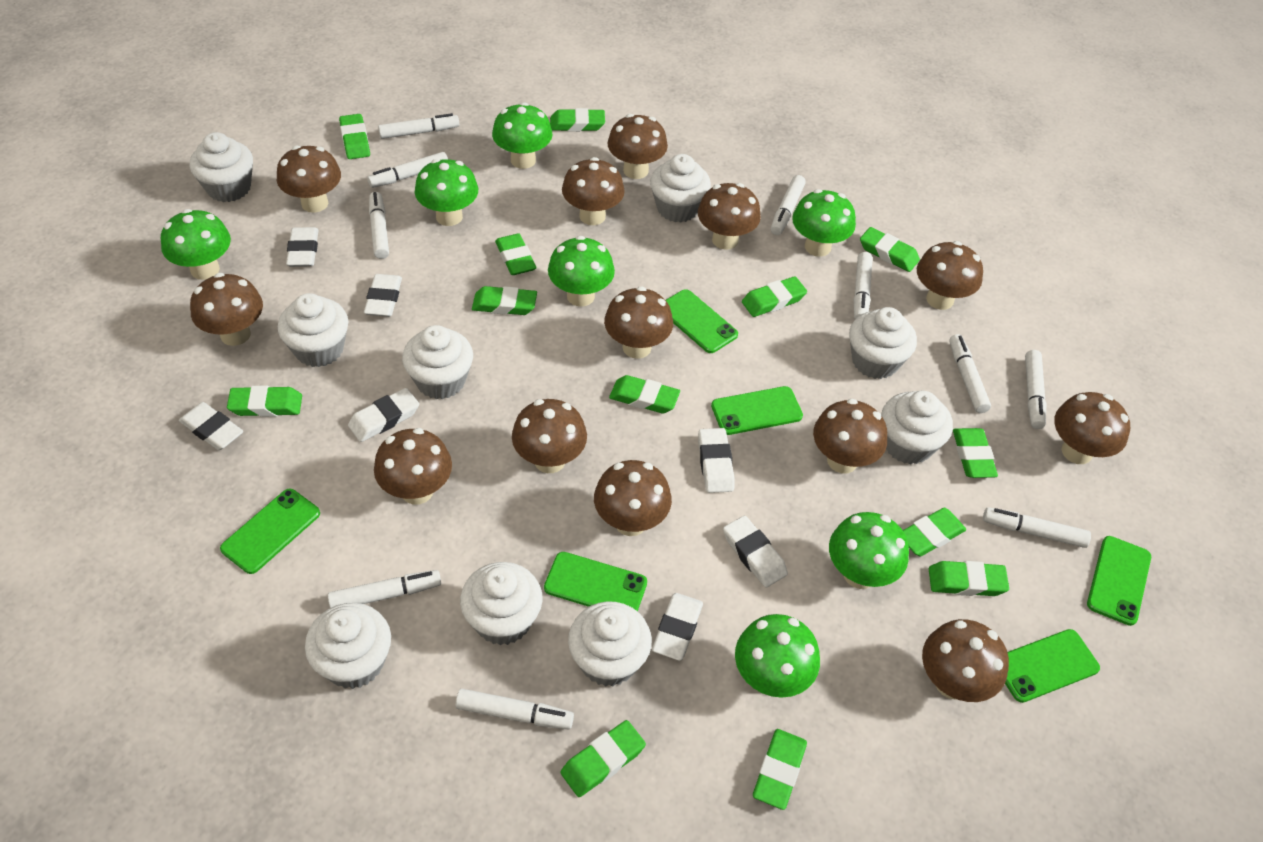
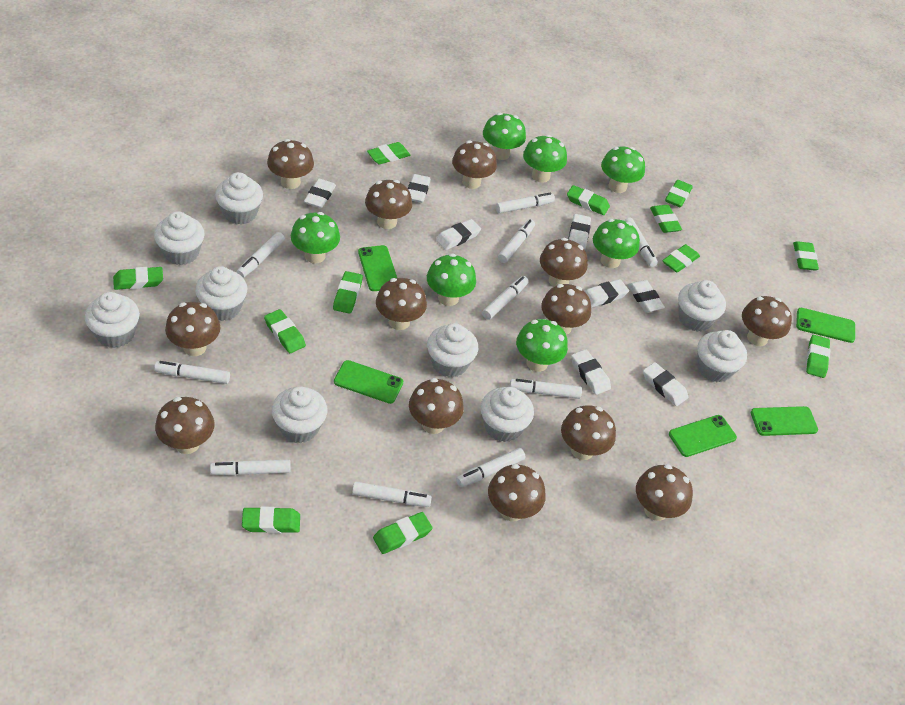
green eraser: [227,386,302,417] [339,114,370,159] [472,286,537,315] [495,233,536,275] [550,108,605,132] [560,720,646,797] [609,375,680,413] [742,276,807,317] [753,729,807,810] [860,227,920,272] [903,508,966,556] [929,561,1009,596] [953,428,998,478] = 13 -> [113,267,163,290] [242,507,300,533] [264,309,306,353] [333,271,363,314] [367,142,410,165] [373,512,433,554] [567,185,610,215] [650,205,682,233] [662,244,700,272] [665,180,692,207] [793,241,819,271] [806,335,830,378] = 12
green phone: [220,489,320,574] [544,552,647,612] [666,289,738,353] [711,386,803,435] [1005,629,1100,703] [1087,536,1151,626] = 6 -> [334,360,403,404] [358,245,397,291] [669,415,737,457] [751,406,818,436] [796,308,855,343] = 5
white eraser: [179,402,243,450] [286,227,319,267] [348,388,419,442] [364,274,402,317] [652,593,703,661] [698,428,734,493] [723,516,788,587] = 7 -> [304,179,336,208] [408,174,431,203] [436,219,481,250] [569,214,591,250] [571,349,611,395] [585,279,629,308] [628,280,665,312] [643,362,688,406] = 8

